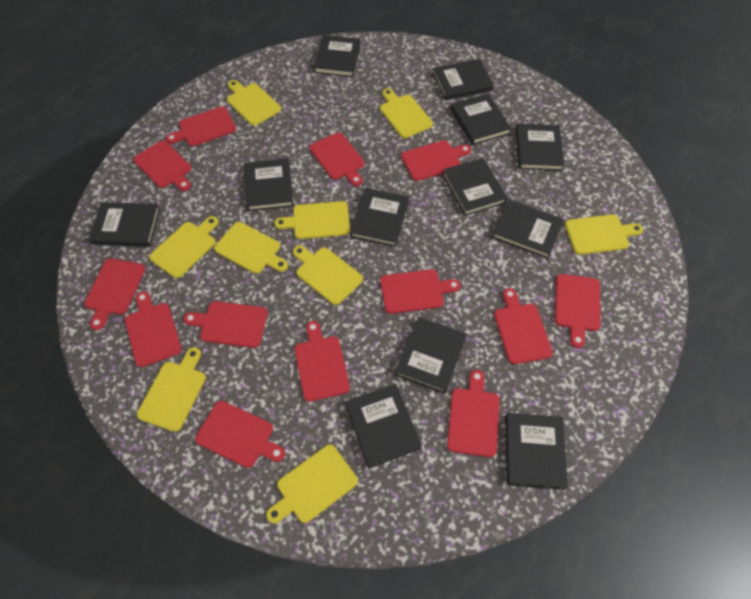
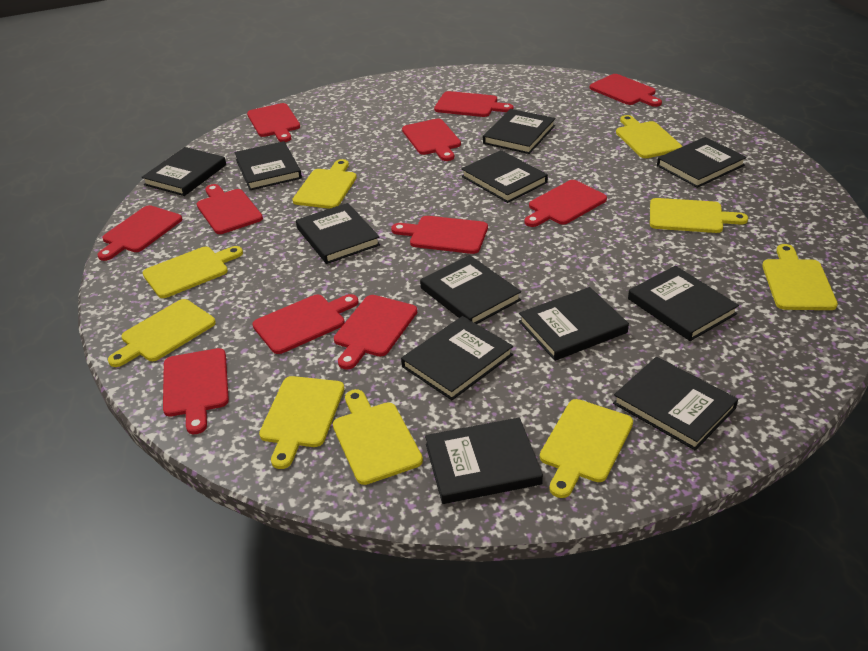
red cutting board: [84,258,145,330] [125,291,181,367] [133,140,192,191] [166,106,236,147] [183,301,268,348] [195,401,285,468] [295,321,350,402] [309,132,364,186] [380,269,461,314] [401,140,471,181] [447,370,499,457] [494,288,553,364] [555,274,601,348] = 13 -> [97,205,182,261] [163,348,229,434] [197,184,263,234] [247,103,300,142] [252,294,358,354] [334,295,417,370] [391,216,488,254] [402,118,461,161] [434,91,513,117] [524,180,607,227] [590,74,662,107] = 11

